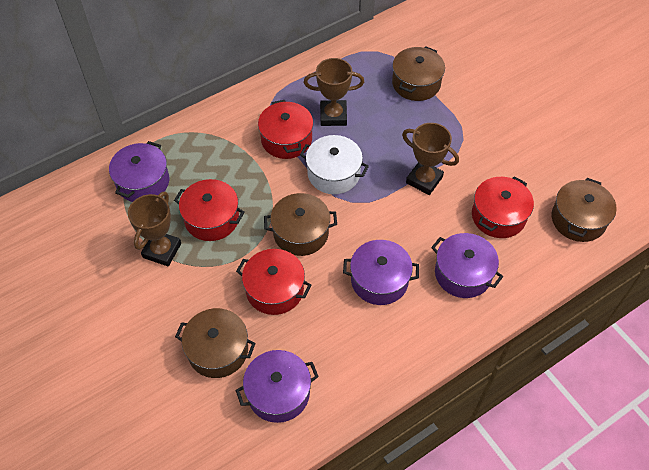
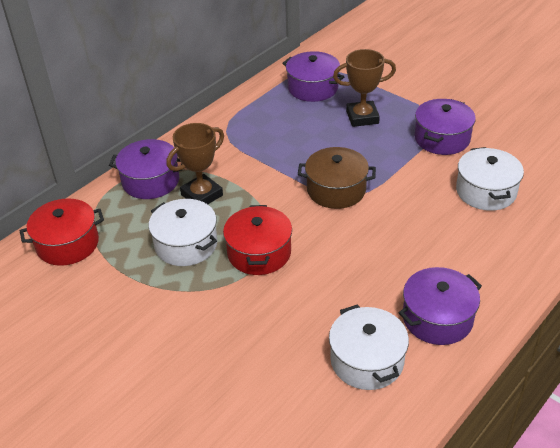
brown pot: [175,308,256,378] [264,193,337,256] [392,46,445,101] [552,178,617,242] = 4 -> [298,147,376,209] = 1
brown trophy: [128,192,181,266] [304,58,364,126] [402,123,459,195] = 3 -> [167,123,224,204] [333,49,396,127] = 2
red pot: [174,179,245,241] [236,249,311,315] [258,100,313,159] [472,176,534,238] = 4 -> [20,198,104,266] [223,205,292,275] = 2
white pot: [300,135,369,194] = 1 -> [149,199,217,266] [329,304,409,390] [456,147,524,211] = 3

